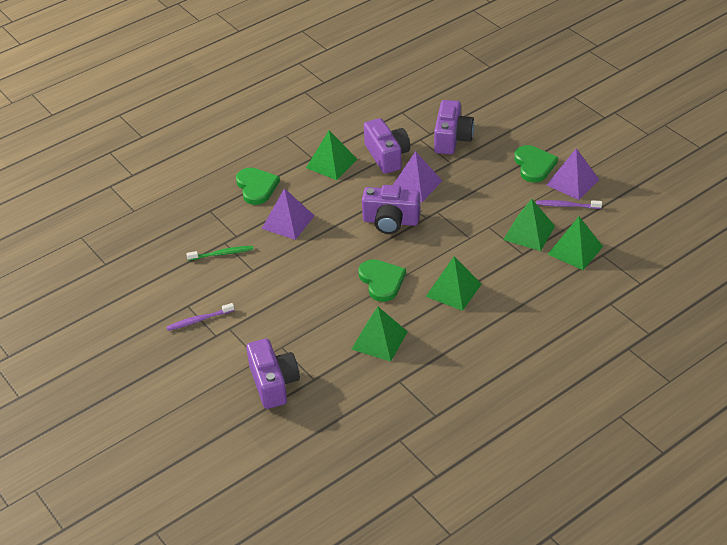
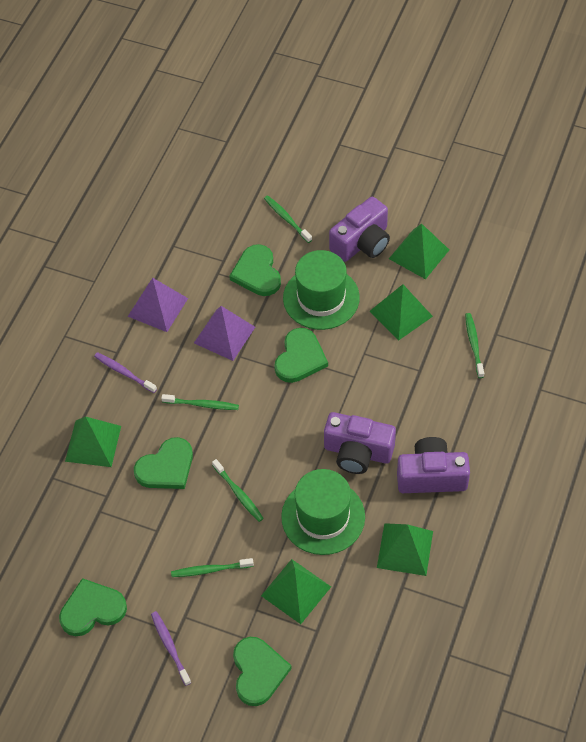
green hat: none = 0 -> [281,469,365,555] [283,250,360,330] = 2
green heart: [236,168,280,205] [358,259,406,302] [514,145,558,183] = 3 -> [59,578,127,636] [134,437,193,489] [229,244,281,296] [233,637,292,706] [274,328,328,383] = 5
green toothbrush: [186,246,253,261] = 1 -> [161,394,239,410] [171,558,254,577] [212,459,264,522] [264,195,312,243] [465,313,484,378] = 5
purple camera: [246,339,300,409] [362,185,420,234] [364,118,410,174] [434,100,474,154] = 4 -> [324,412,396,474] [329,197,390,262] [397,437,470,493] = 3
purple pyramid: [262,188,315,240] [393,151,442,202] [547,148,599,200] = 3 -> [128,278,188,332] [194,306,255,361] = 2

